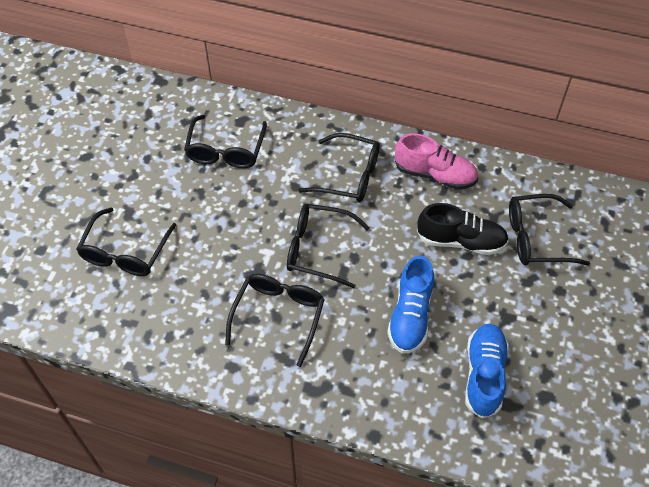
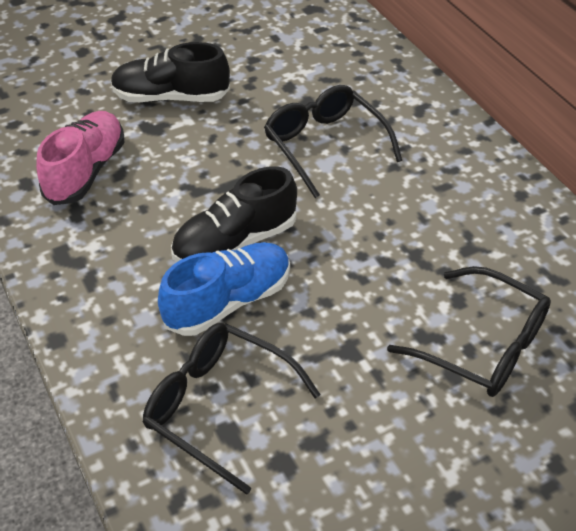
black glasses: [76,208,176,276] [184,115,267,168] [225,274,325,367] [287,204,370,288] [298,133,380,203] [509,194,590,266] = 6 -> [143,323,321,495] [264,85,402,198] [387,266,551,397] = 3
black shoe: [417,203,509,255] = 1 -> [111,42,230,102] [171,166,297,262] = 2
blue shoe: [387,256,434,354] [465,324,509,419] = 2 -> [158,242,290,336] = 1

